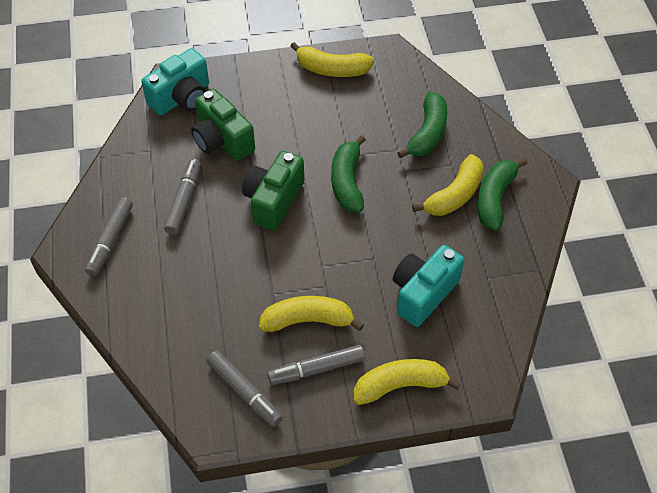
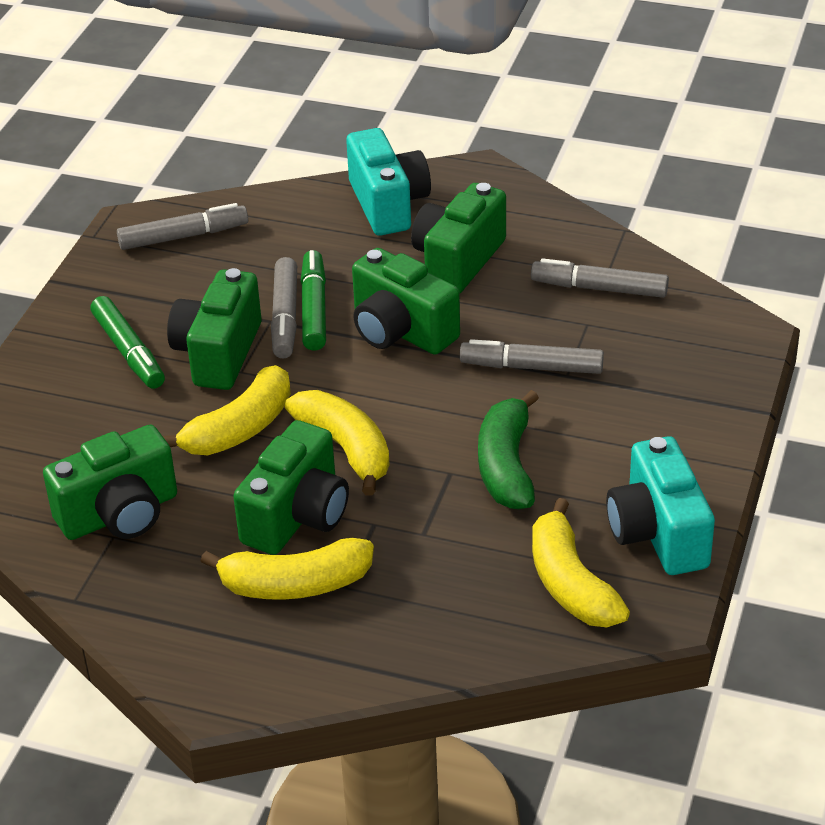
green banana: [331,135,366,212] [398,92,447,159] [477,158,527,231] = 3 -> [478,390,539,509] = 1
green camera: [191,89,255,161] [242,151,304,231] = 2 -> [43,425,177,540] [167,268,261,390] [233,420,349,555] [352,248,460,355] [411,183,506,294] = 5
green marker: none = 0 -> [90,296,165,389] [300,250,326,351] = 2

